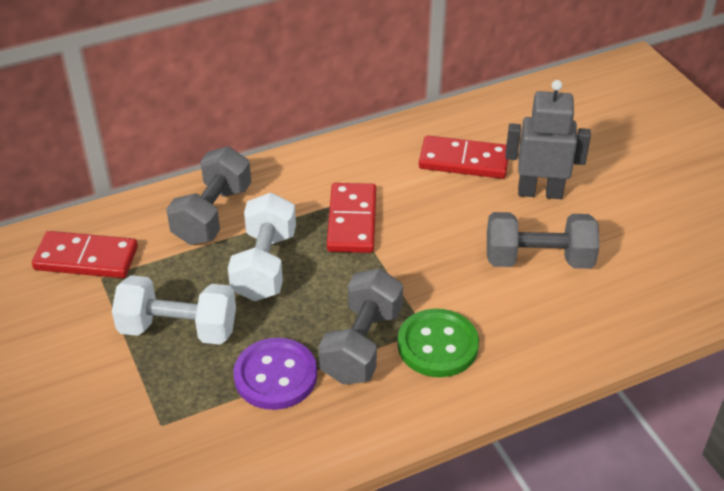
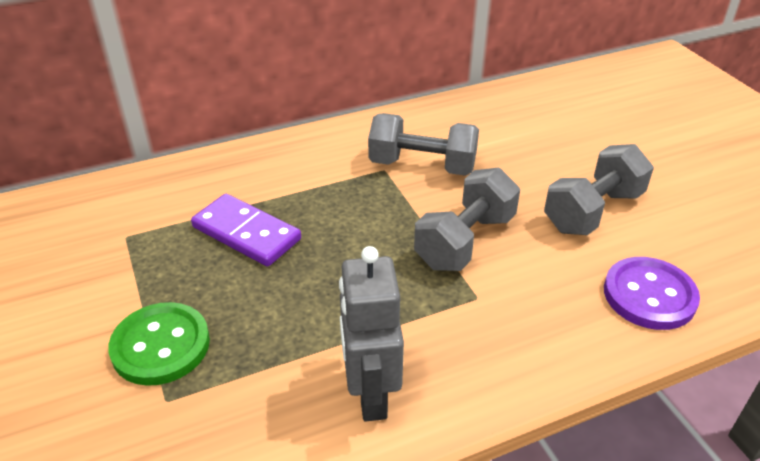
purple domino: none = 0 -> [191,194,301,266] = 1
red domino: [32,231,138,278] [327,183,376,253] [419,135,508,179] = 3 -> none = 0
white dumbbell: [112,275,236,345] [228,193,296,301] = 2 -> none = 0

